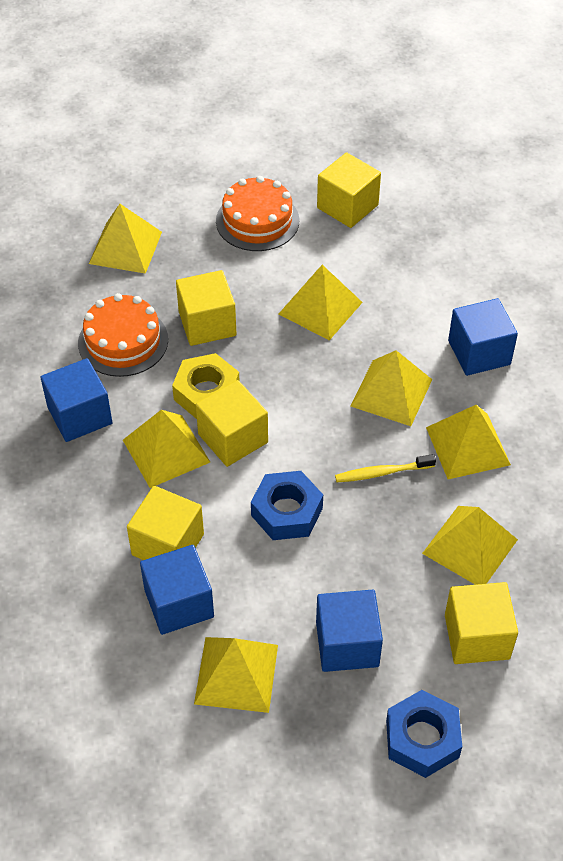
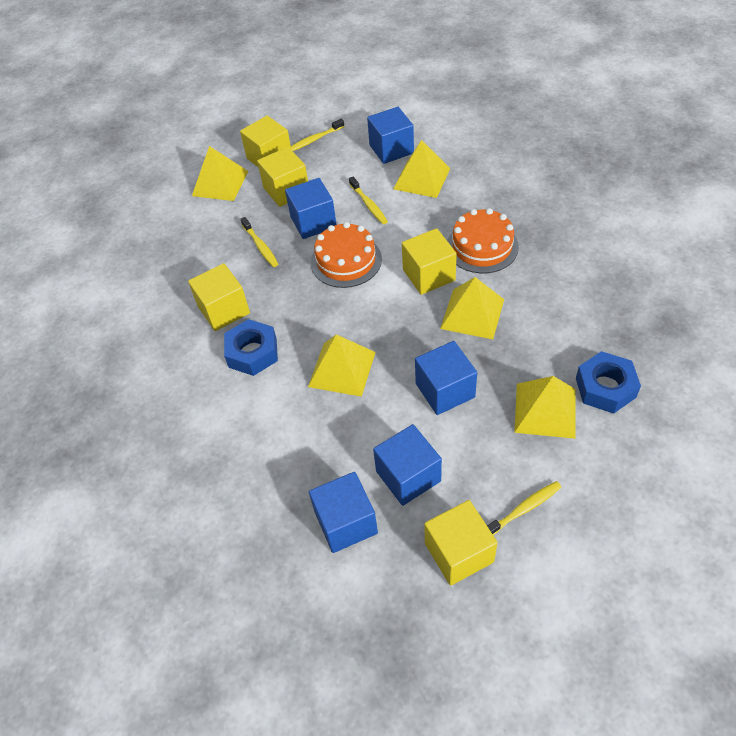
blue cube: [40,358,113,442] [140,545,214,635] [316,590,383,672] [448,298,518,376] = 4 -> [285,178,337,239] [309,472,378,553] [367,107,414,164] [373,424,442,506] [415,341,477,415] = 5
yellow nut: [172,353,239,419] = 1 -> none = 0
yellow pyramid: [89,204,162,274] [123,410,210,488] [194,637,278,713] [279,265,363,340] [350,350,432,426] [422,506,518,585] [426,405,511,479] = 7 -> [192,146,248,201] [308,334,376,397] [393,140,450,198] [440,277,504,339] [514,376,576,439] = 5
yellow toothbrush: [335,454,436,482] = 1 -> [241,217,278,267] [291,119,344,151] [349,177,388,224] [487,481,561,535] = 4

